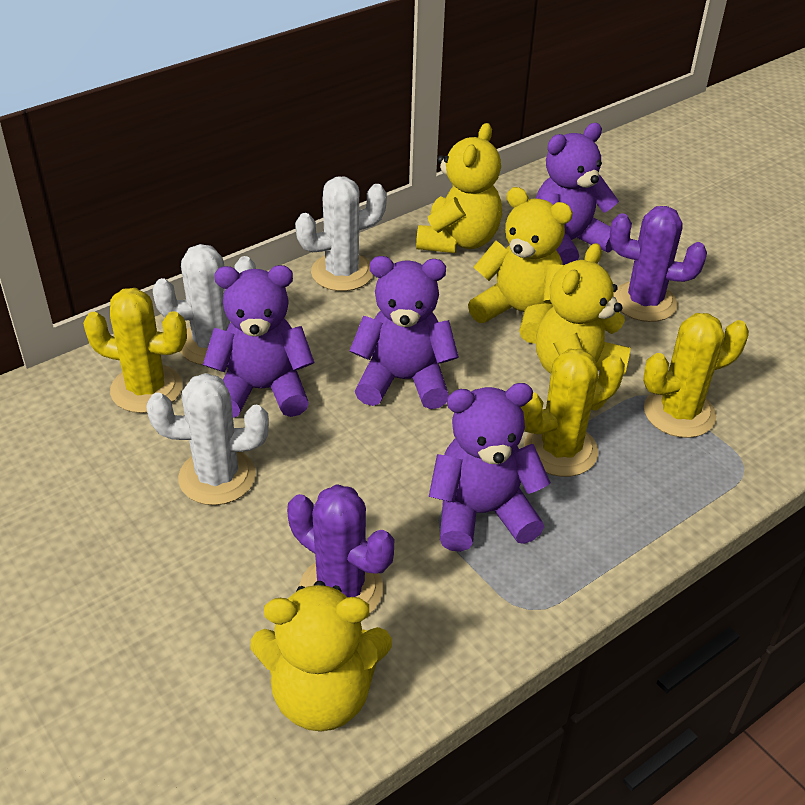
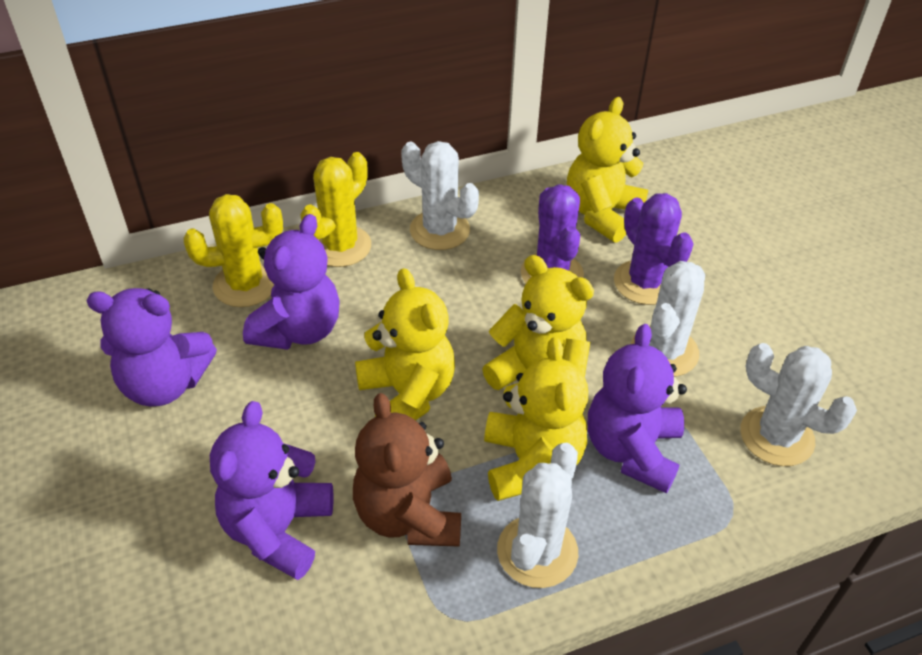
brown teddy bear: none = 0 -> [353,393,461,547] = 1
white cactus: [146,373,269,505] [153,244,256,365] [295,176,387,291] = 3 -> [401,141,479,250] [497,443,578,588] [631,261,705,377] [741,343,857,466] = 4
yellow cactus: [83,288,187,413] [521,349,625,477] [643,313,749,438] = 3 -> [183,194,283,307] [300,152,371,267] = 2

